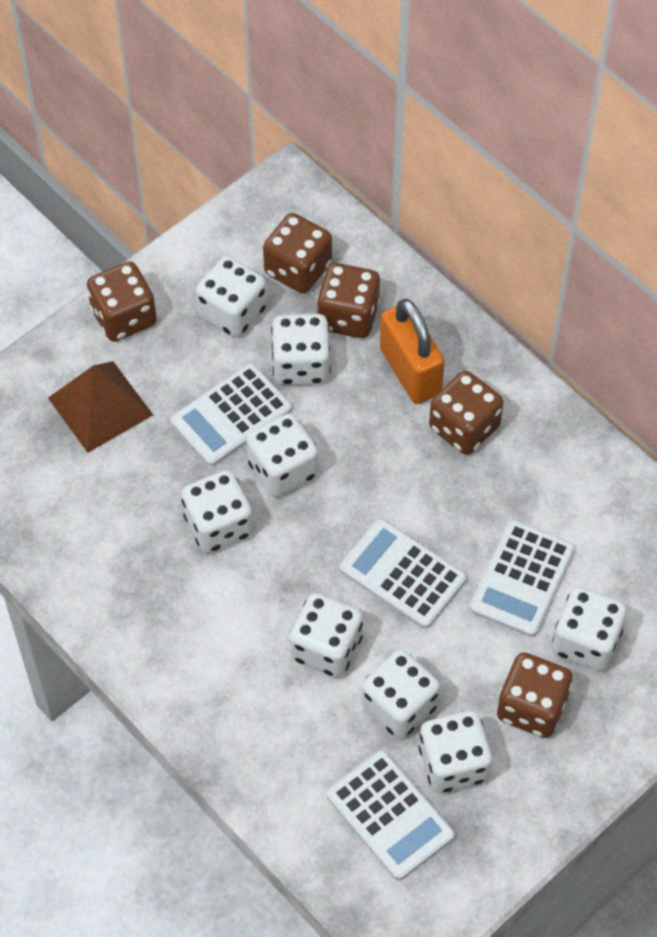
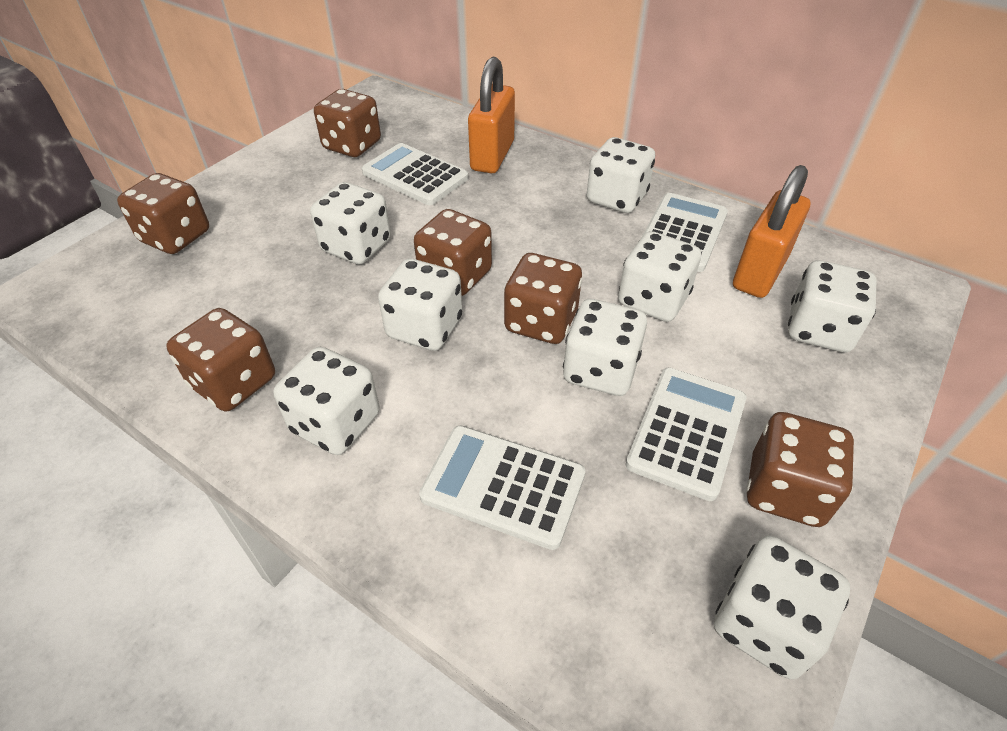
brown dice: [87,262,157,342] [263,213,332,293] [317,263,380,338] [429,371,503,455] [497,652,573,738] = 5 -> [117,173,209,254] [166,308,275,411] [314,89,381,157] [414,209,492,296] [504,253,582,344] [746,412,854,527] = 6
brown pyramid: [48,361,153,453] = 1 -> none = 0
orange padlock: [380,299,445,404] = 1 -> [468,57,515,173] [733,165,811,298] = 2

